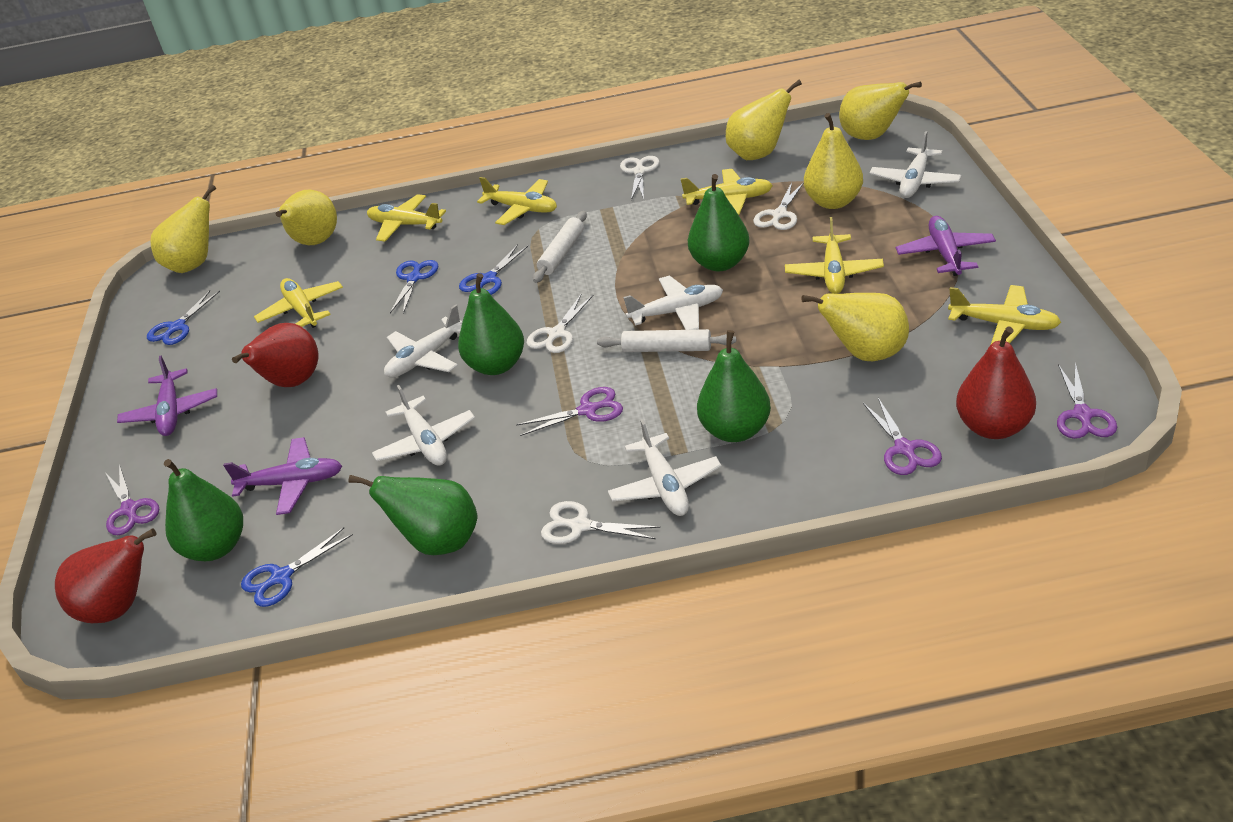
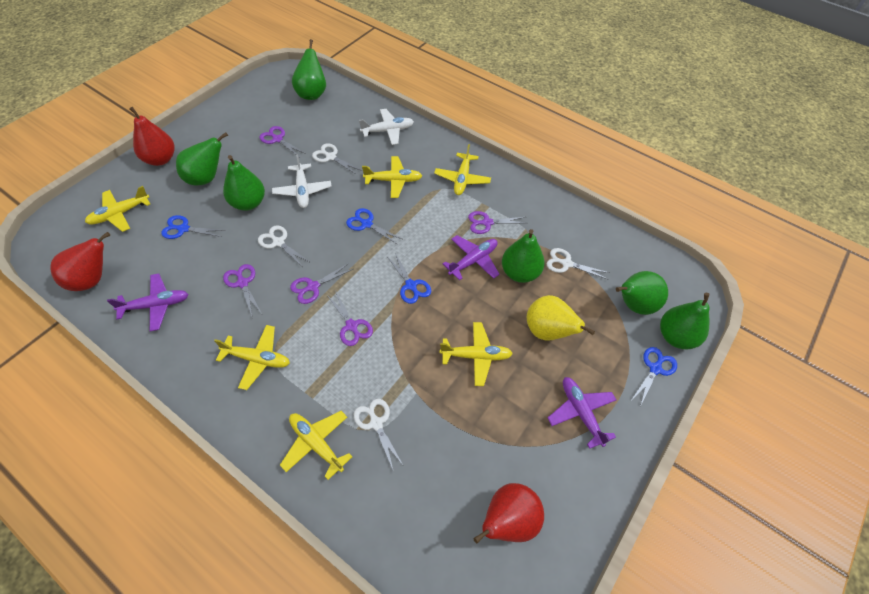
green pear: [164,459,243,561] [348,475,478,555] [458,273,524,375] [688,174,750,271] [697,330,771,442] = 5 -> [176,132,228,186] [223,155,265,211] [292,39,326,100] [502,229,545,283] [616,271,668,315] [660,293,710,350] = 6
purple scissors: [105,465,159,535] [516,387,623,436] [863,398,942,475] [1057,363,1117,439] = 4 -> [223,264,262,316] [260,126,306,157] [290,263,353,304] [326,290,373,346] [468,211,527,234] = 5
white plane: [372,385,475,466] [384,305,462,378] [608,419,722,516] [623,276,723,330] [870,131,961,198] = 5 -> [272,154,332,208] [359,109,414,145] = 2
white rolling pin: [533,211,587,283] [597,329,736,352] = 2 -> none = 0
yellow pear: [150,185,216,273] [276,190,337,245] [726,80,802,160] [801,293,909,361] [804,113,863,209] [839,81,922,140] = 6 -> [527,295,595,340] = 1

